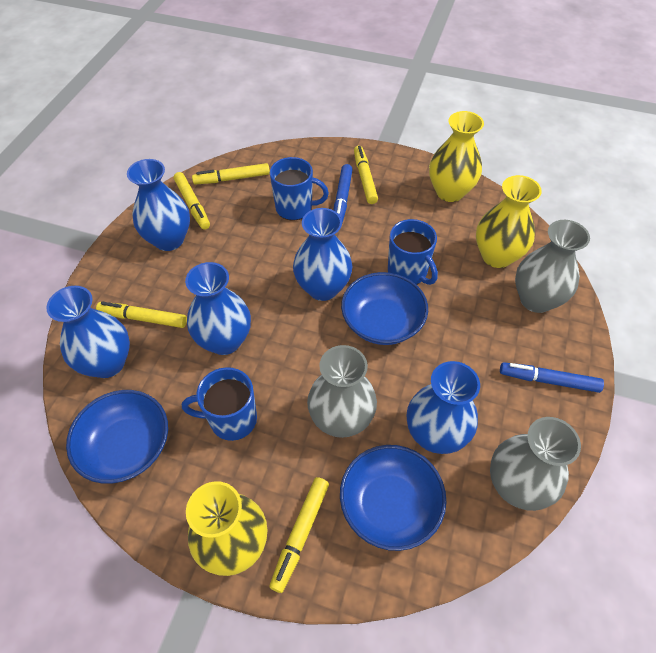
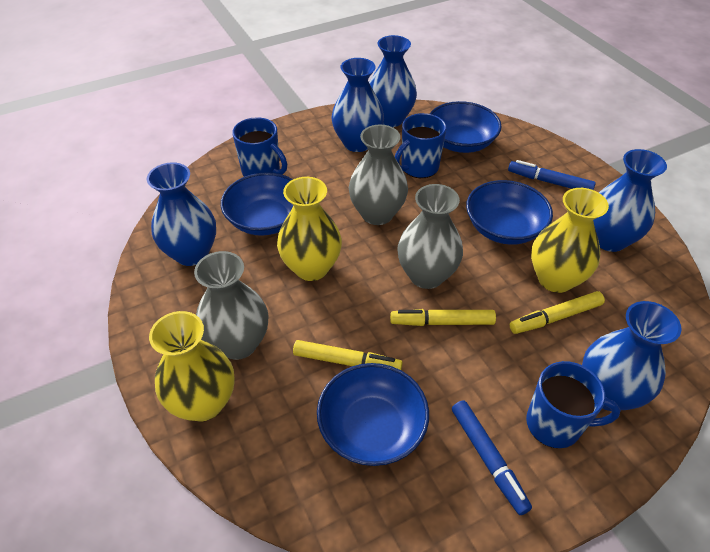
blue bowl: [66,390,168,484] [340,445,446,551] [341,272,428,345] = 3 -> [221,172,294,236] [317,363,429,466] [430,101,502,153] [466,180,553,245] = 4
yellow marker: [96,302,187,328] [174,172,210,230] [192,163,270,185] [269,477,329,593] [354,145,378,204] = 5 -> [293,340,402,370] [390,309,496,326] [510,291,605,334] = 3

